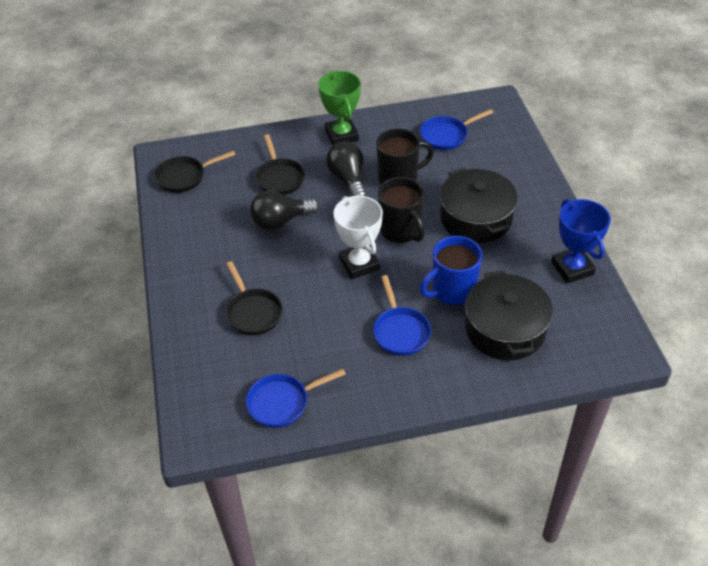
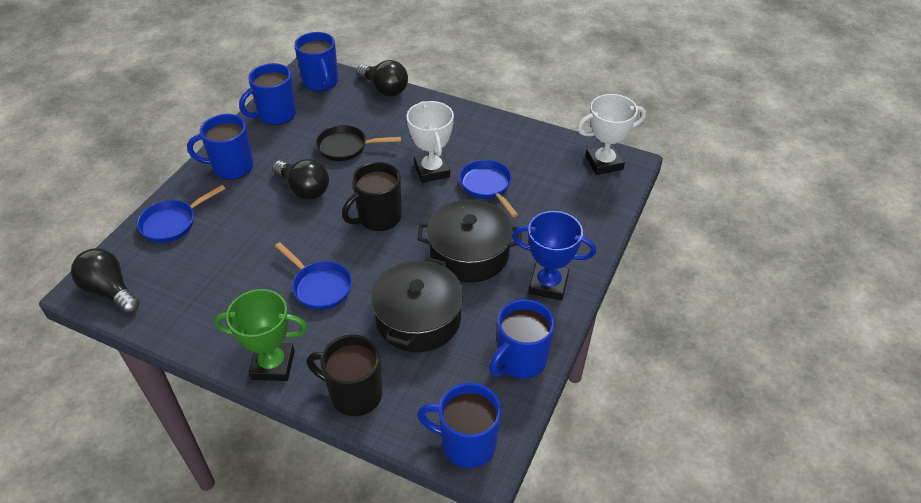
black light bulb: [250,190,319,230] [326,141,367,197] = 2 -> [71,248,140,314] [272,159,329,200] [357,60,408,96] = 3
black pan: [155,151,235,193] [226,261,283,335] [256,134,305,195] = 3 -> [316,125,401,161] = 1
blue mug: [420,236,482,305] = 1 -> [187,114,254,180] [239,63,296,125] [294,32,338,92] [417,383,501,468] [489,299,555,379] = 5
white trophy: [333,196,383,279] = 1 -> [406,101,454,183] [577,94,646,175] = 2

